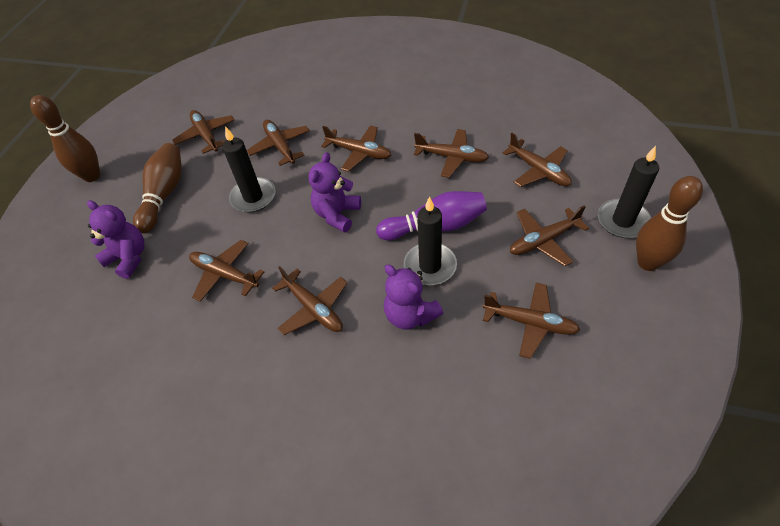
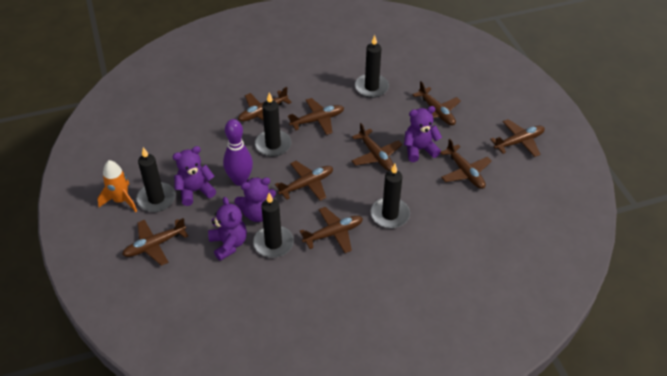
black candle: [222,126,275,213] [404,196,457,285] [598,146,659,238] = 3 -> [136,147,176,212] [253,193,294,258] [255,93,291,157] [355,35,389,98] [371,164,410,228] = 5
brown bowling pin: [30,95,100,182] [133,143,182,233] [636,176,703,271] = 3 -> none = 0
orange rocket: none = 0 -> [97,160,137,212] = 1
purple teddy bear: [87,200,144,279] [309,152,361,233] [384,264,443,330] = 3 -> [173,146,216,206] [208,197,247,261] [234,177,276,222] [404,106,442,162] = 4

